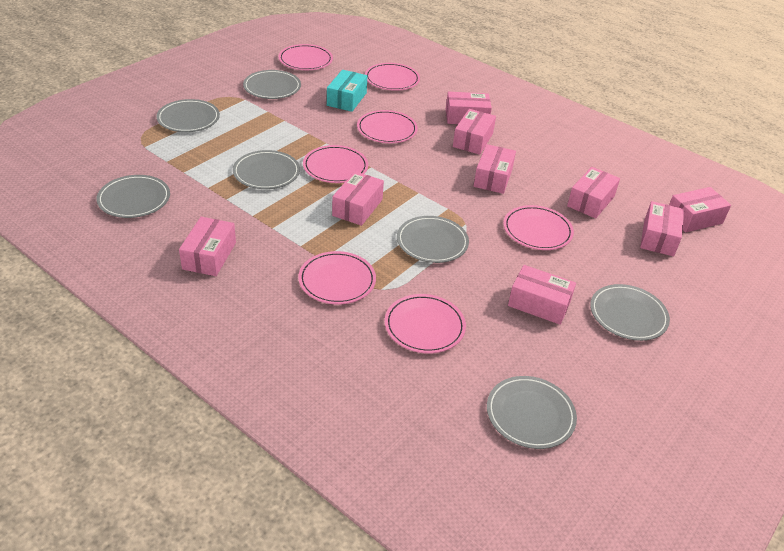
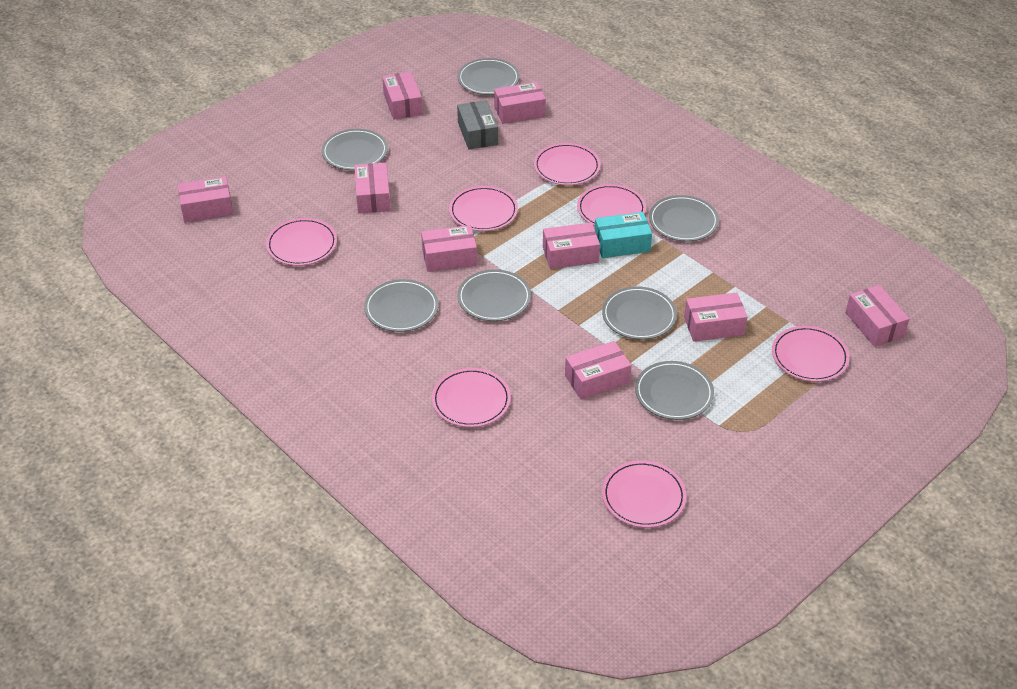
grey box: none = 0 -> [457,100,498,149] = 1

